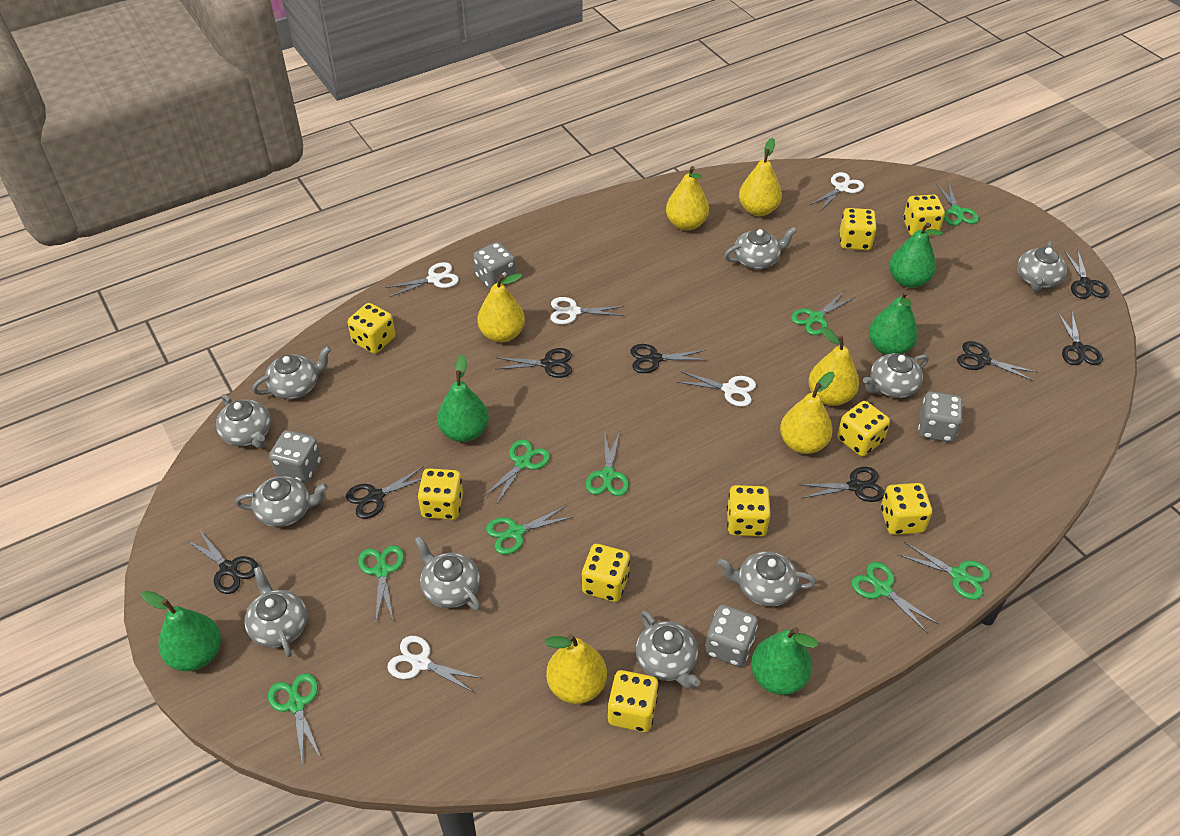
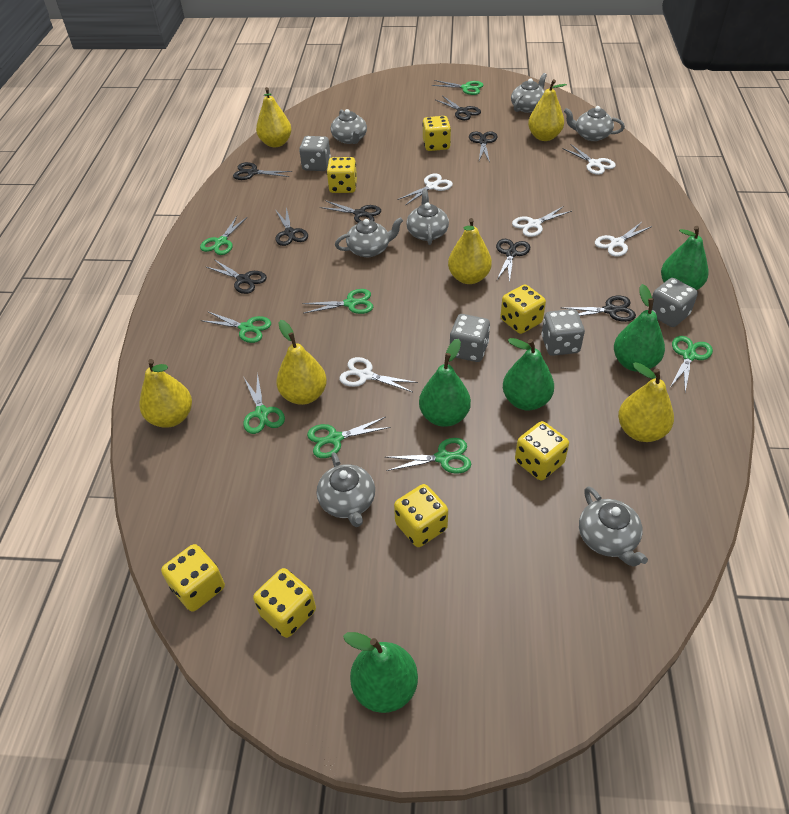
green scissors: [268,673,322,766] [358,545,404,621] [483,439,550,505] [486,506,573,555] [586,431,629,496] [791,291,855,335] [851,562,938,634] [899,542,991,600] [936,182,979,226] = 9 -> [200,216,247,255] [200,311,271,343] [243,373,285,434] [302,289,373,314] [307,417,391,458] [385,438,471,474] [432,80,483,95] [670,336,713,392] = 8
grey teapot: [216,394,271,448] [235,476,328,527] [244,567,307,657] [252,346,331,399] [414,536,481,611] [636,610,700,689] [718,551,816,607] [724,227,797,269] [863,353,929,398] [1017,241,1067,292] = 10 -> [317,453,375,527] [331,109,367,144] [335,217,403,257] [406,189,449,245] [511,73,547,113] [564,106,625,141] [579,486,648,566] = 7
yellow dice: [348,303,395,354] [418,468,463,520] [582,544,630,602] [608,670,659,732] [727,485,771,536] [837,401,890,456] [840,208,877,250] [881,483,932,535] [903,195,945,236] = 9 -> [161,544,225,612] [253,568,316,638] [327,157,357,193] [394,484,448,547] [422,116,451,151] [500,284,546,334] [515,421,569,481] = 7

